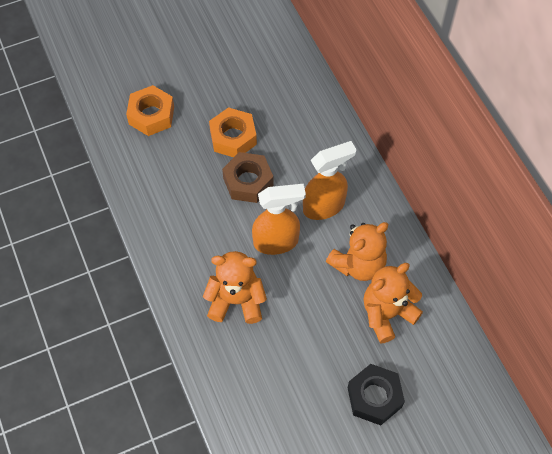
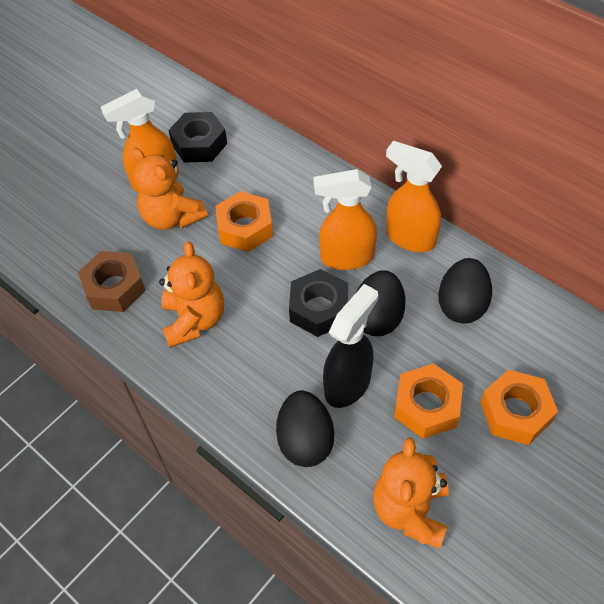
black egg: none = 0 -> [276,390,334,467] [355,270,405,336] [438,258,492,323] = 3
black nut: [347,364,405,425] = 1 -> [168,112,227,162] [289,269,348,337] = 2
black spray bottle: none = 0 -> [323,284,378,408] = 1
orange nut: [126,85,174,136] [209,107,257,157] = 2 -> [215,191,273,252] [394,363,463,439] [480,369,558,445] = 3
orange spray bottle: [252,184,306,255] [303,141,357,220] = 2 -> [101,89,179,192] [313,169,377,270] [386,141,442,252] = 3

